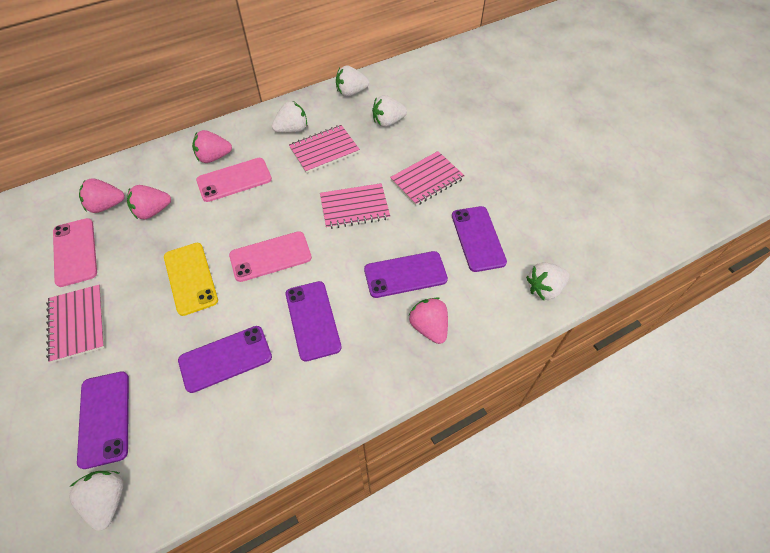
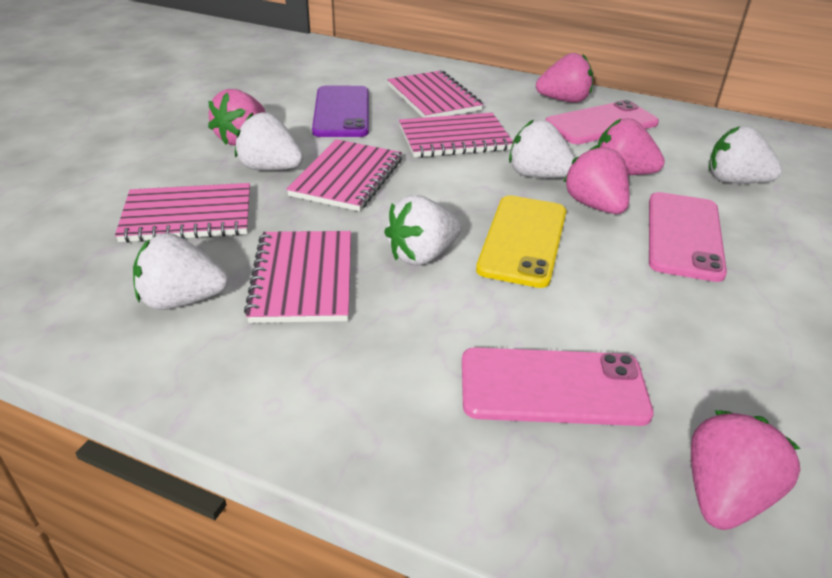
pink notebook: [46,285,105,363] [289,125,360,173] [320,183,390,229] [390,151,465,206] = 4 -> [115,183,250,243] [244,231,351,323] [286,139,402,211] [387,71,483,118] [399,113,513,158] = 5
pink strawberry: [79,179,125,213] [127,185,171,219] [192,130,232,163] [409,297,448,344] = 4 -> [208,89,266,146] [536,53,593,103] [564,145,629,214] [598,118,665,175] [691,410,801,530] = 5
purple phone: [77,371,129,469] [178,326,272,393] [286,281,342,362] [364,251,448,298] [452,206,507,272] = 5 -> [312,86,369,137] = 1

